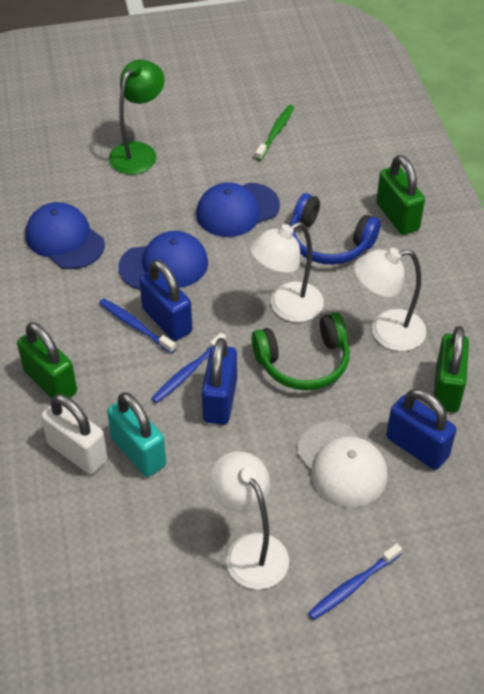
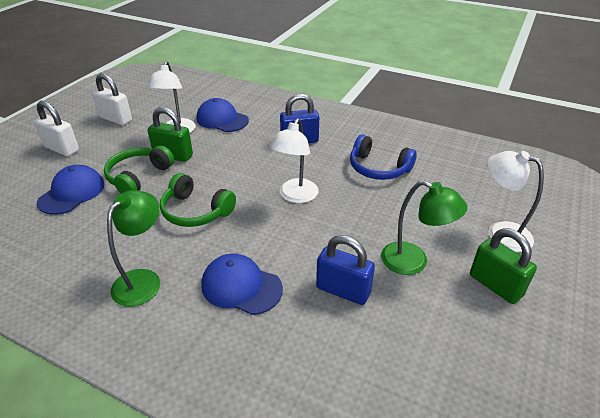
blue padlock: [139,260,192,341] [202,338,237,425] [386,389,456,470] = 3 -> [280,94,319,143] [316,235,375,305] = 2
blue toothbrush: [99,298,176,354] [151,333,226,403] [308,543,402,620] = 3 -> none = 0
green headphones: [252,312,350,390] = 1 -> [104,145,174,194] [160,173,236,227] = 2
green lamp: [109,60,165,174] = 1 -> [107,190,160,307] [381,180,467,275] = 2
green padlock: [17,322,77,398] [376,155,425,235] [434,326,469,412] = 3 -> [148,107,193,162] [470,228,537,304] = 2
green toothbrush: [255,105,294,161] = 1 -> none = 0
turquoise padlock: [107,392,166,477] = 1 -> none = 0
white cap: [297,421,388,508] = 1 -> none = 0
white padlock: [41,394,108,474] = 1 -> [34,101,79,156] [92,73,132,125] = 2

